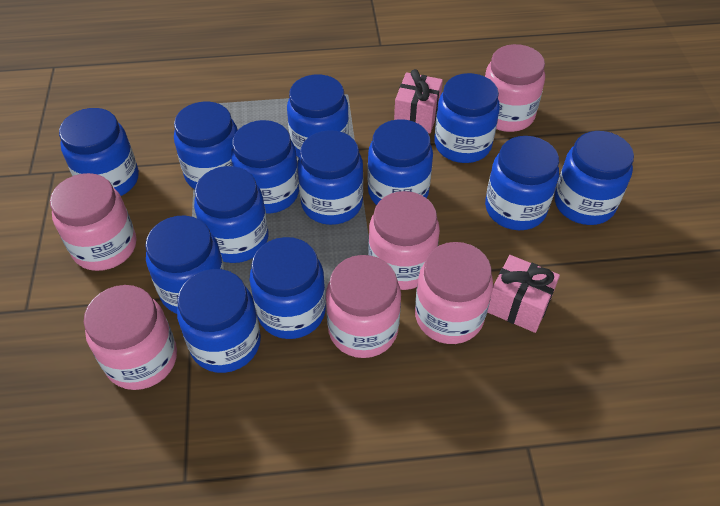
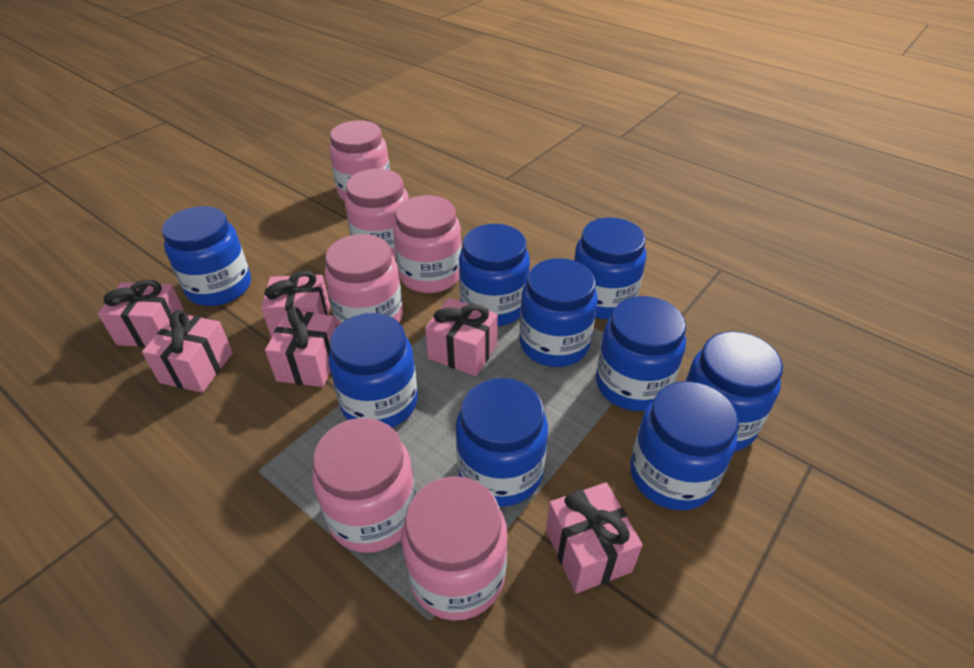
blue jar: [59,108,139,196] [145,216,225,314] [174,102,238,189] [177,269,261,373] [194,166,268,263] [231,120,299,214] [250,237,326,339] [287,75,349,158] [297,130,363,225] [367,119,433,205] [434,73,500,163] [485,136,559,230] [554,131,634,225] = 13 -> [162,206,251,306] [328,313,418,428] [456,378,548,507] [459,224,530,326] [519,258,598,367] [574,218,646,319] [596,296,686,411] [630,381,739,511] [685,331,783,452] = 9
pink gift: [394,69,443,133] [487,255,560,333] = 2 -> [98,280,185,347] [142,310,233,393] [261,271,330,338] [265,307,337,387] [425,298,498,376] [546,482,643,594] = 6

